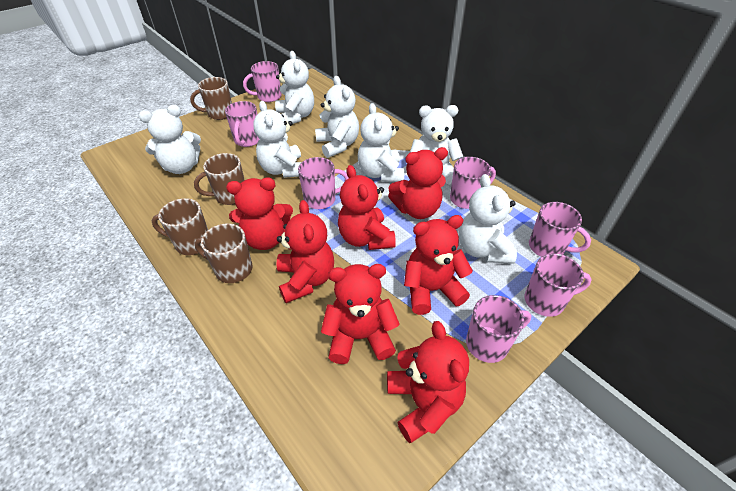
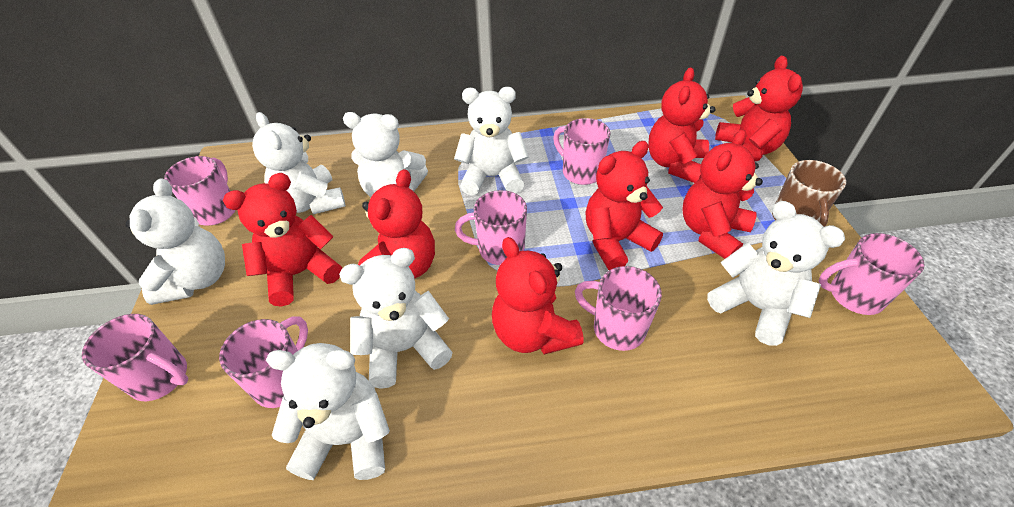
brown mug: [152,198,208,255] [190,77,232,120] [194,153,244,205] [194,223,253,283] = 4 -> [772,160,846,227] = 1

